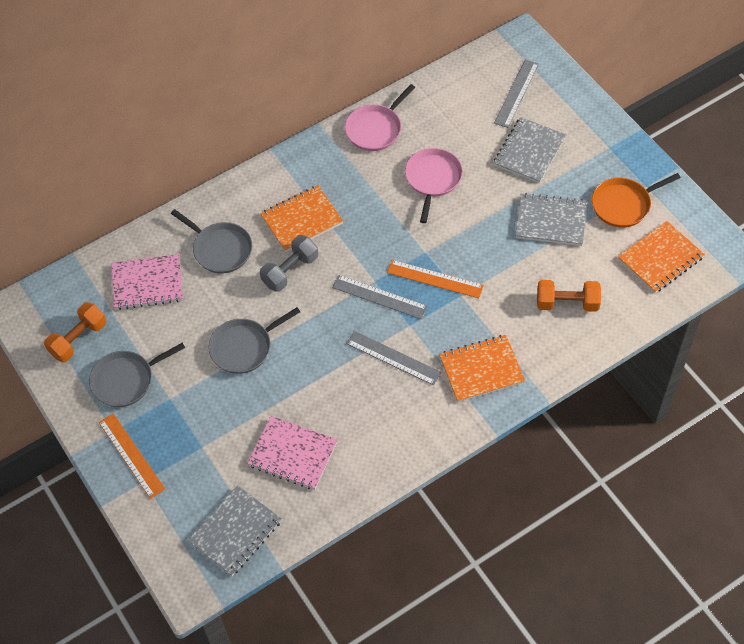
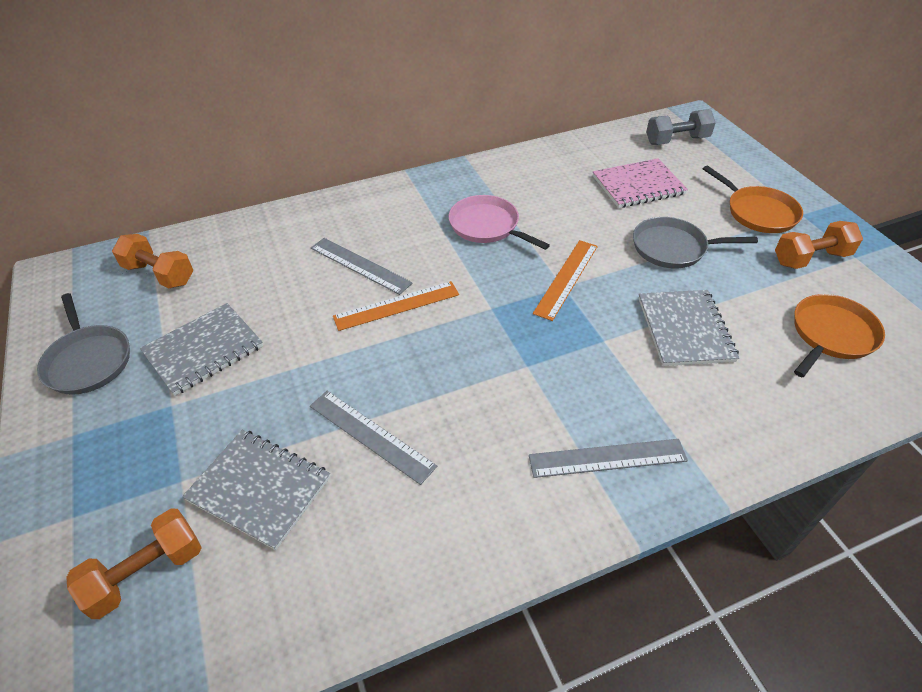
grey pan: [89,343,185,407] [171,209,252,274] [208,307,300,374] = 3 -> [37,293,130,395] [633,217,758,268] = 2
orange dumbbell: [44,302,106,362] [537,280,601,312] = 2 -> [66,508,202,619] [112,234,193,288] [775,221,863,269] = 3
orange notebook: [260,185,343,252] [439,335,525,402] [618,221,705,293] = 3 -> none = 0
orange pan: [592,173,681,228] = 1 -> [703,165,803,233] [794,294,885,377] = 2
pink notebook: [111,254,183,310] [247,416,337,490] = 2 -> [593,158,688,208] = 1
pink pan: [345,84,415,151] [405,148,463,223] = 2 -> [449,195,550,250] = 1

